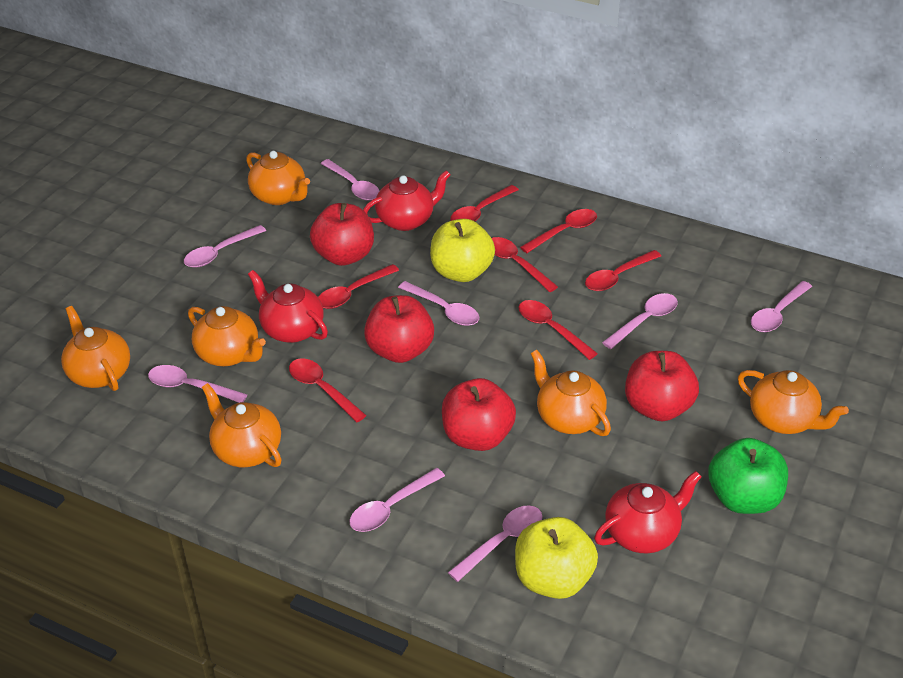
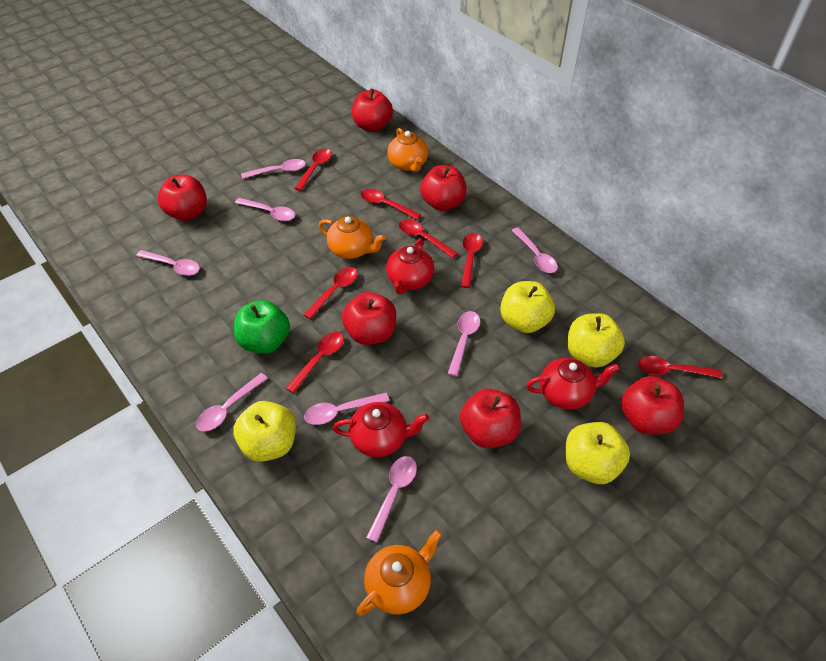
orange teapot: [61,306,130,391] [188,306,266,366] [202,383,282,467] [246,151,310,205] [530,350,611,436] [738,370,849,434] = 6 -> [319,216,386,259] [356,530,442,616] [387,128,428,172] = 3
red apple: [310,203,374,266] [364,295,434,363] [442,378,516,451] [625,351,699,421] = 4 -> [158,175,207,221] [342,292,396,345] [352,89,393,132] [420,165,467,211] [460,389,521,448] [621,376,684,435] = 6
yellow apple: [430,219,495,282] [515,517,598,599] = 2 -> [233,401,296,462] [500,281,555,333] [565,422,630,484] [567,313,625,368] = 4

